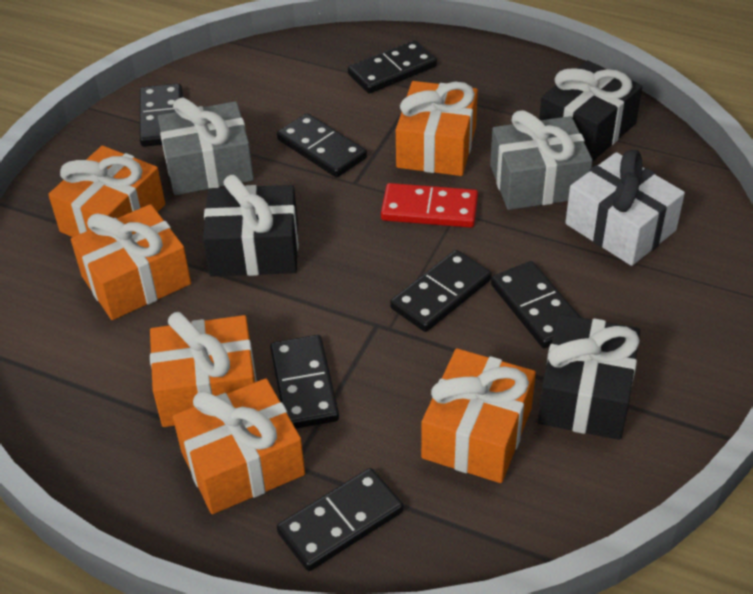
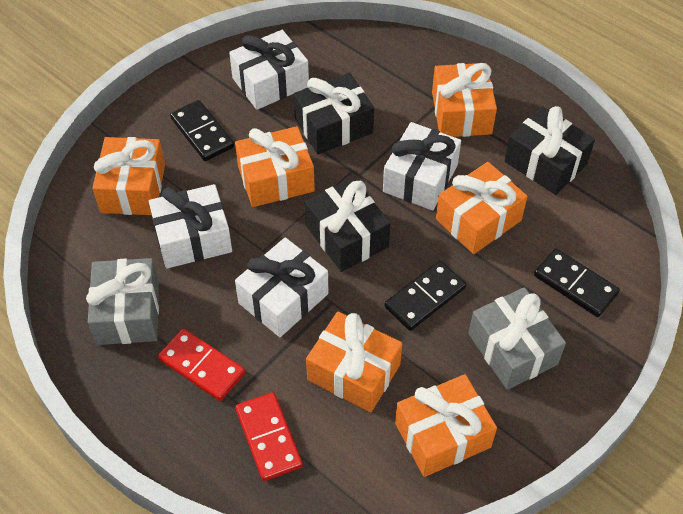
black domino: [140,84,183,147] [270,335,339,429] [277,113,367,178] [277,468,404,571] [348,40,437,94] [390,250,492,332] [491,261,581,349] = 7 -> [170,100,234,161] [384,261,466,331] [534,248,620,317] = 3
red domino: [381,183,478,228] = 1 -> [158,328,245,401] [235,392,303,481] = 2
white gift: [565,150,685,266] = 1 -> [149,184,232,269] [229,30,309,110] [235,237,328,337] [383,122,461,211] = 4

